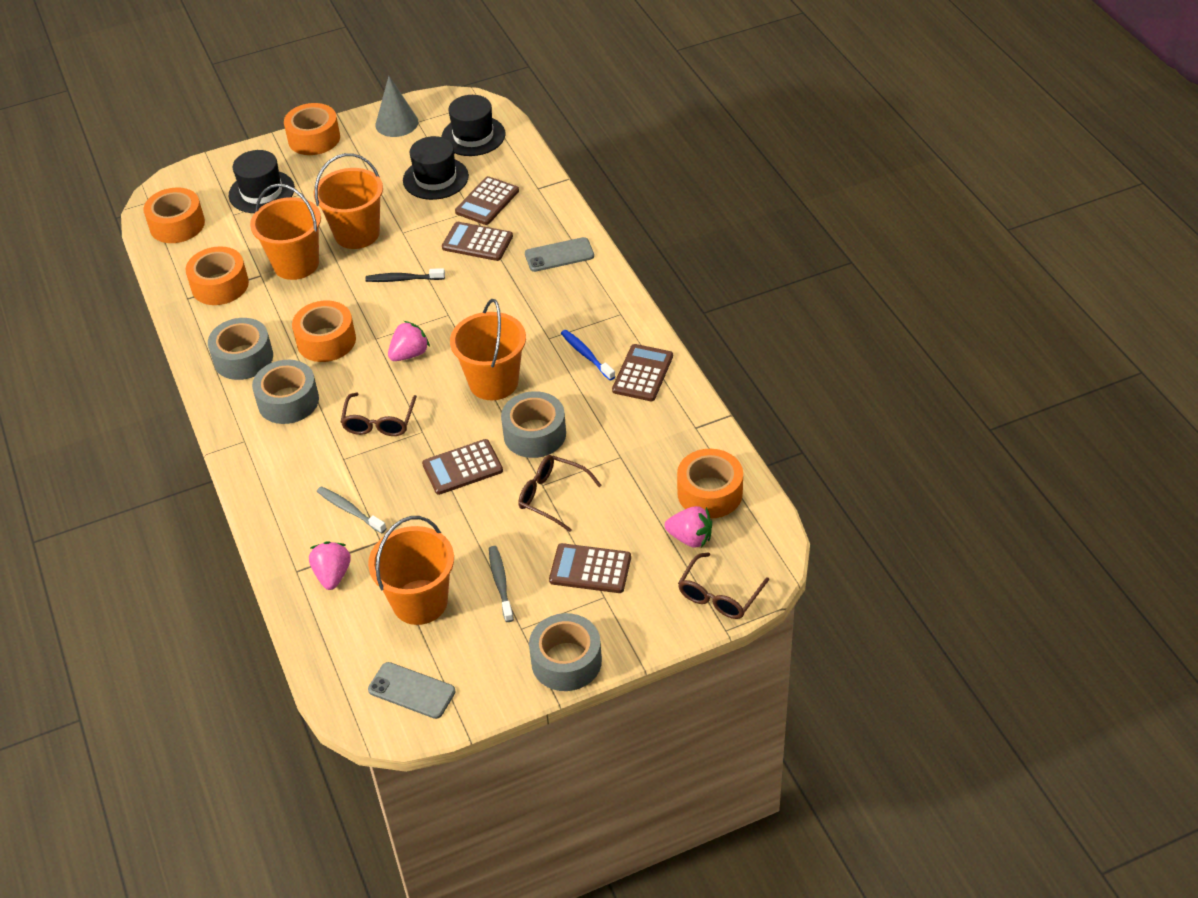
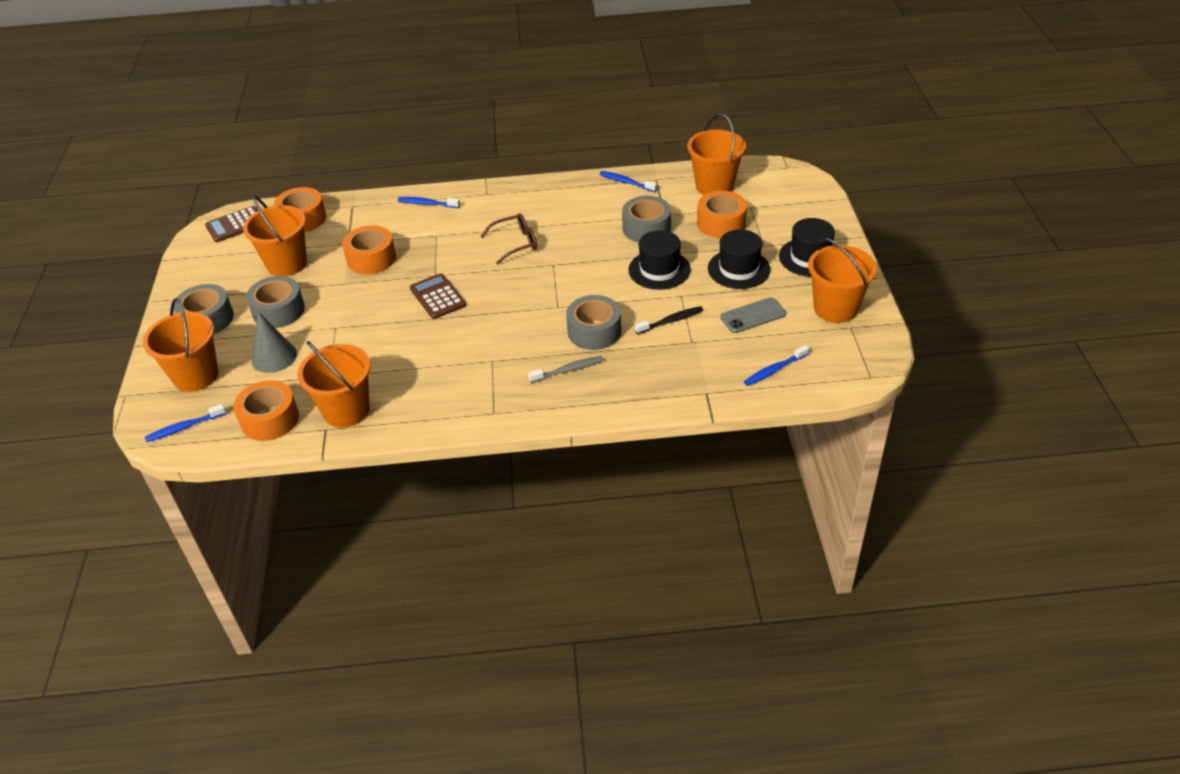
blue toothbrush: [561,330,615,381] = 1 -> [145,404,226,442] [398,197,460,208] [600,171,657,192] [744,345,809,386] = 4
brown calculator: [422,439,503,495] [442,222,513,261] [455,176,519,225] [549,543,631,593] [612,344,673,401] = 5 -> [205,206,258,242] [410,273,466,319] = 2
brown glasses: [341,393,417,436] [518,455,601,532] [678,552,769,619] = 3 -> [481,213,537,265] = 1
grey phone: [368,662,456,719] [525,237,594,272] = 2 -> [720,297,786,333] = 1
grey toothbrush: [317,486,387,534] [489,546,514,622] = 2 -> [528,356,603,383] = 1
orange bucket: [250,184,321,280] [314,153,383,249] [368,516,454,625] [450,299,526,400] = 4 -> [143,298,219,392] [243,196,307,276] [298,341,371,428] [687,114,746,195] [808,238,877,323] = 5
orange tape: [143,187,205,243] [186,246,249,305] [284,103,340,155] [292,300,356,362] [677,449,743,518] = 5 -> [234,380,299,441] [274,187,326,232] [342,225,396,274] [697,191,747,238] = 4
pink strawberry: [309,541,350,590] [388,321,430,361] [665,506,712,548] = 3 -> none = 0

